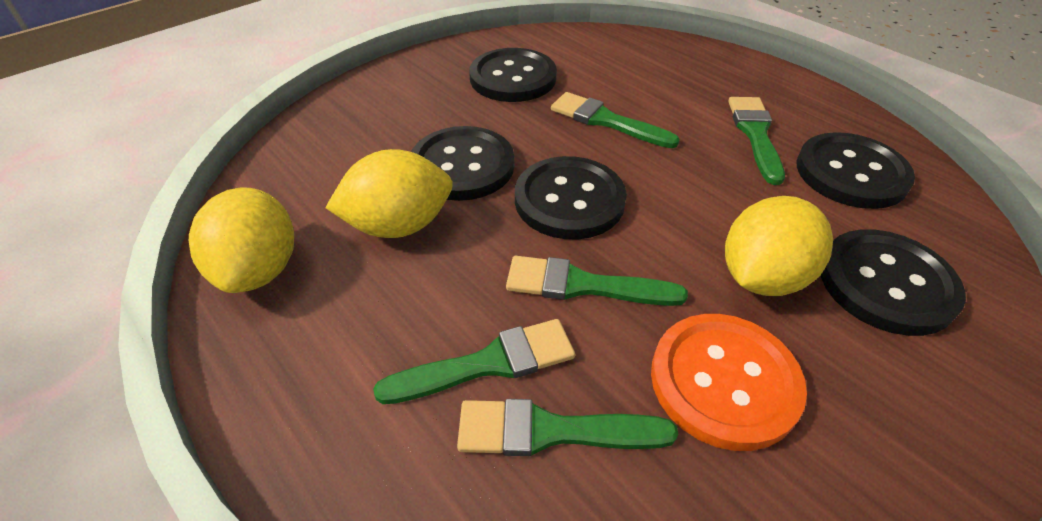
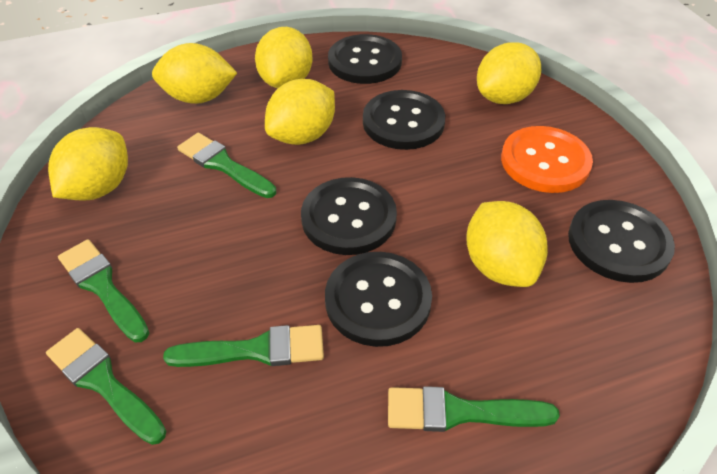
yellow lemon: [189,187,294,293] [325,149,453,238] [725,196,833,296] = 3 -> [48,127,128,201] [152,43,237,104] [255,27,313,88] [265,79,335,145] [466,201,548,287] [477,42,541,104] = 6

